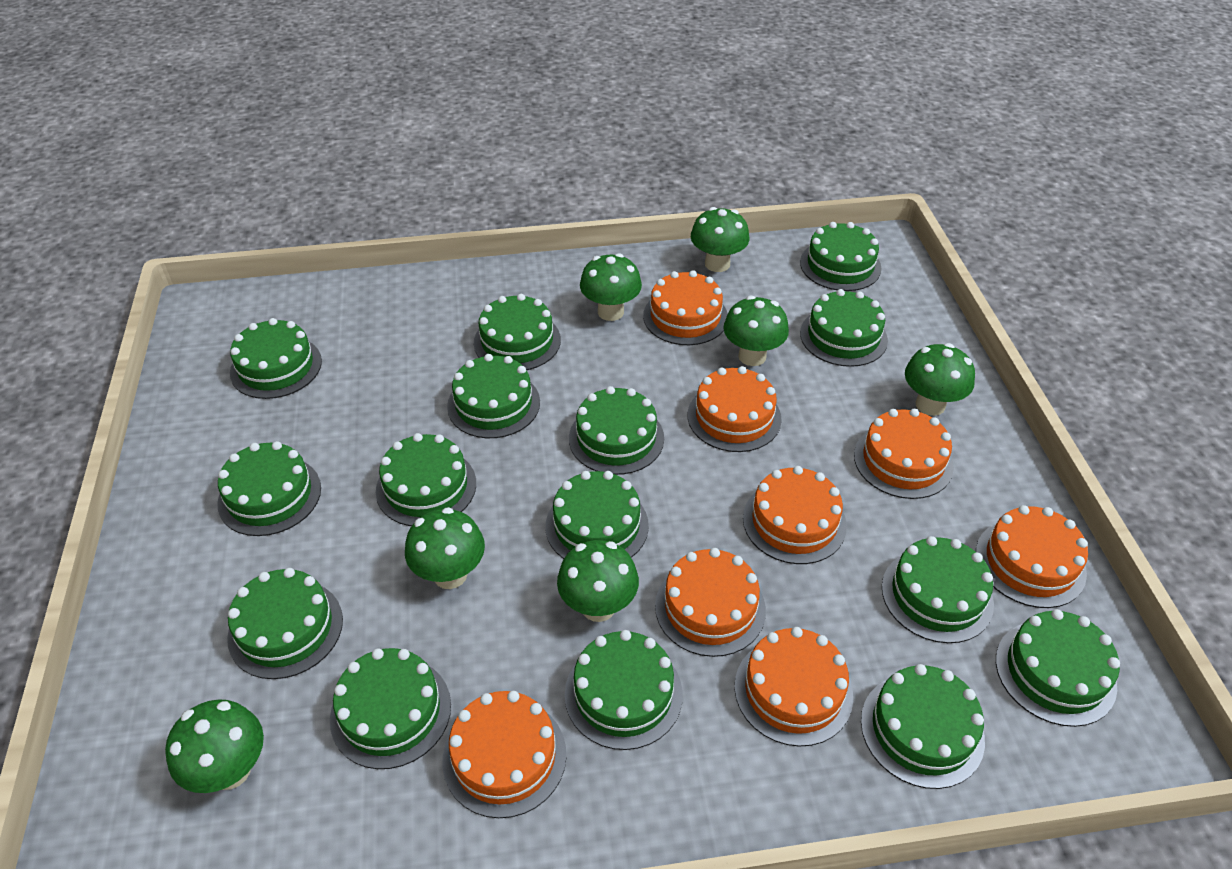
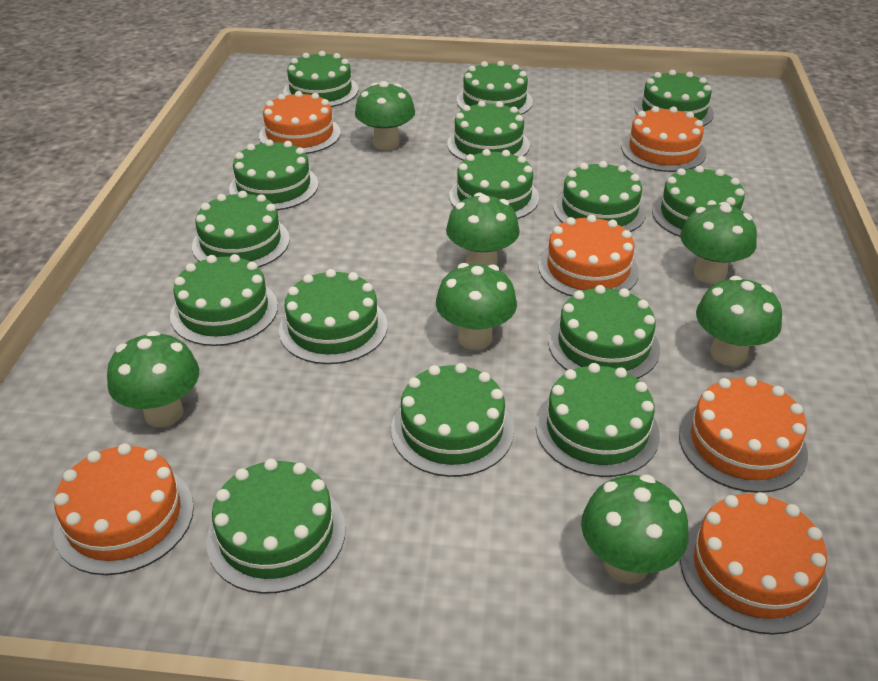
orange cake: [442,691,566,818] [643,270,728,345] [655,548,766,657] [688,366,782,452] [735,627,853,747] [743,466,847,564] [854,409,954,499] [976,505,1088,608] = 8 -> [53,443,194,575] [259,91,341,154] [538,215,639,297] [621,106,706,172] [679,376,808,493] [680,492,828,635] = 6

